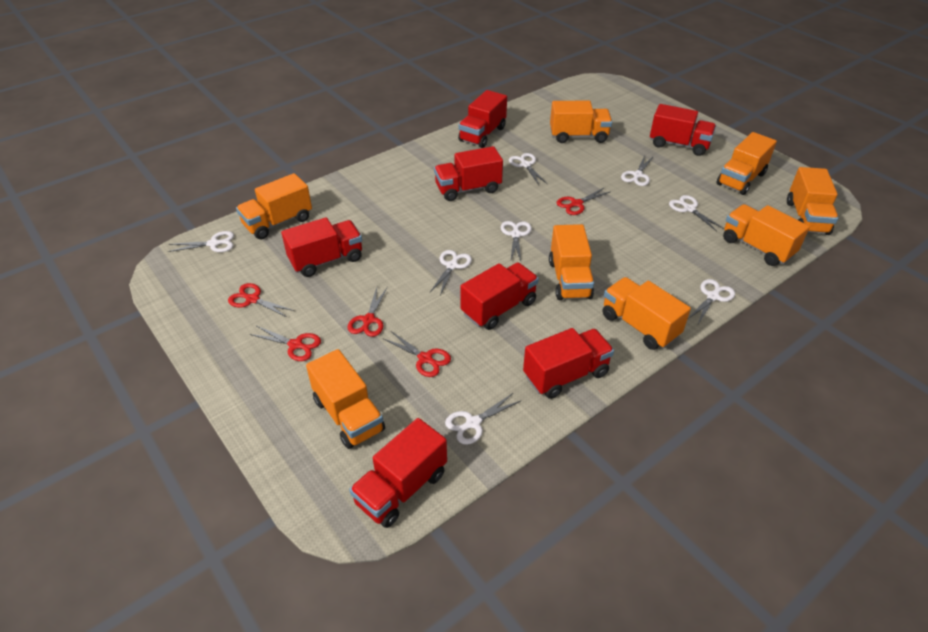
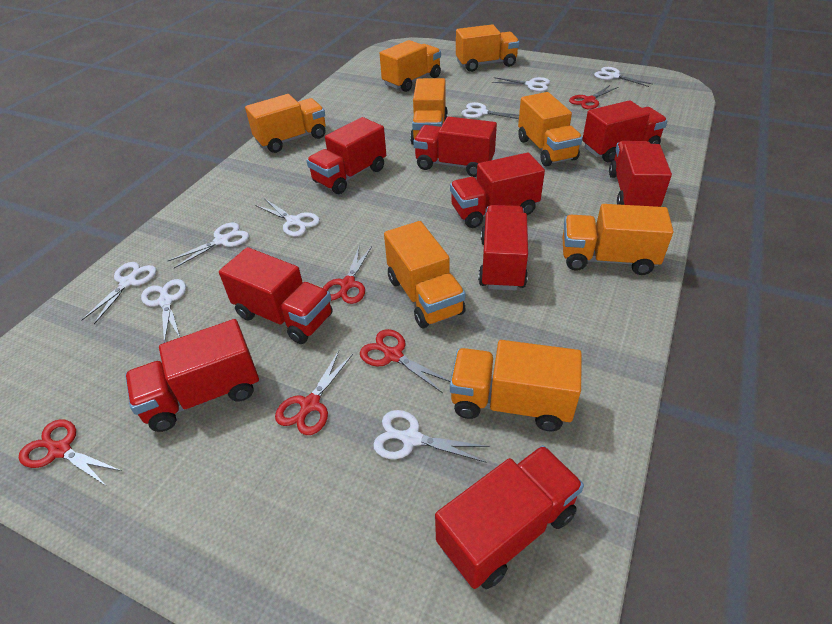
red truck: [281,217,362,277] [349,418,447,528] [434,146,503,201] [458,90,507,148] [460,262,539,330] [523,328,614,399] [650,104,716,156] = 7 -> [125,319,259,432] [219,247,333,344] [307,117,386,194] [413,117,497,177] [435,445,584,589] [450,153,545,228] [478,205,528,291] [582,100,668,162] [609,141,672,207] = 9

